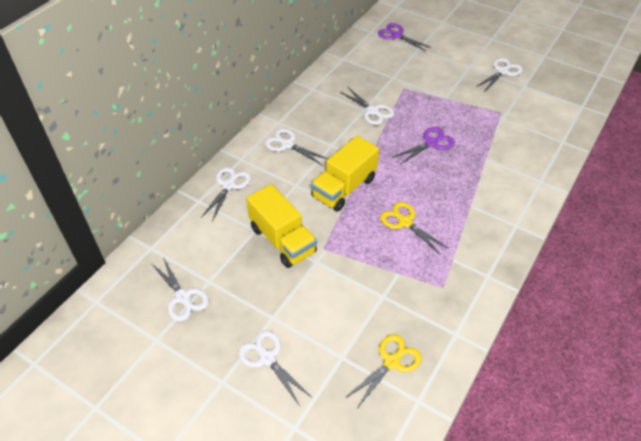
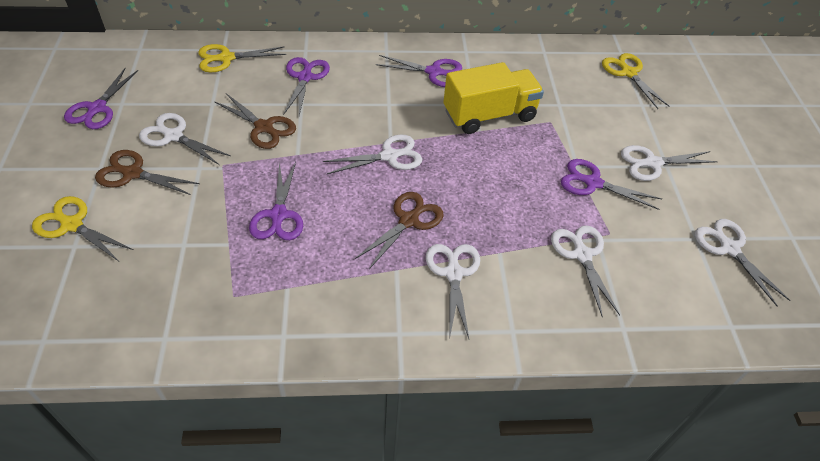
brown scissors: none = 0 -> [95,150,200,195] [214,93,296,149] [355,192,444,269] = 3
purple scissors: [378,23,432,51] [393,127,455,164] = 2 -> [64,68,138,129] [249,162,303,240] [284,57,330,116] [376,55,462,87] [561,159,662,210] = 5
yellow scissors: [346,334,422,407] [380,202,449,255] = 2 -> [32,196,134,261] [198,44,286,72] [602,53,670,109] = 3
yellow truck: [246,184,317,268] [311,136,379,212] = 2 -> [443,62,544,134] = 1

